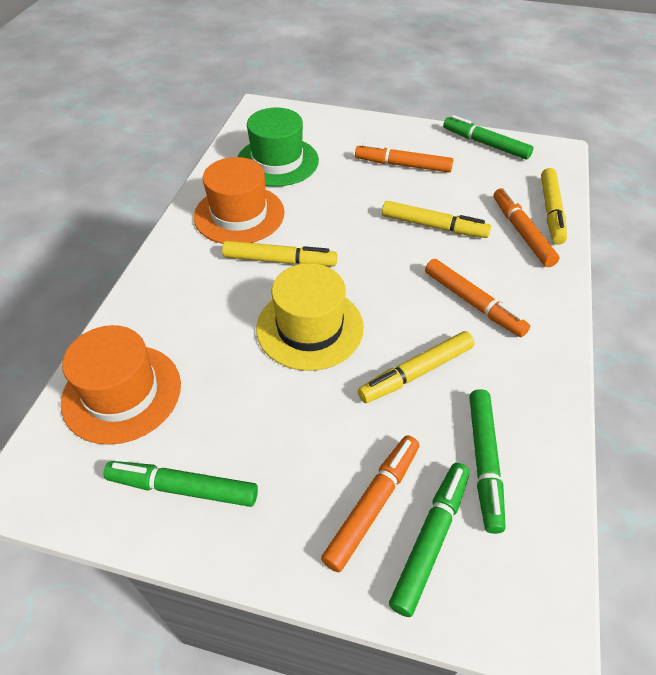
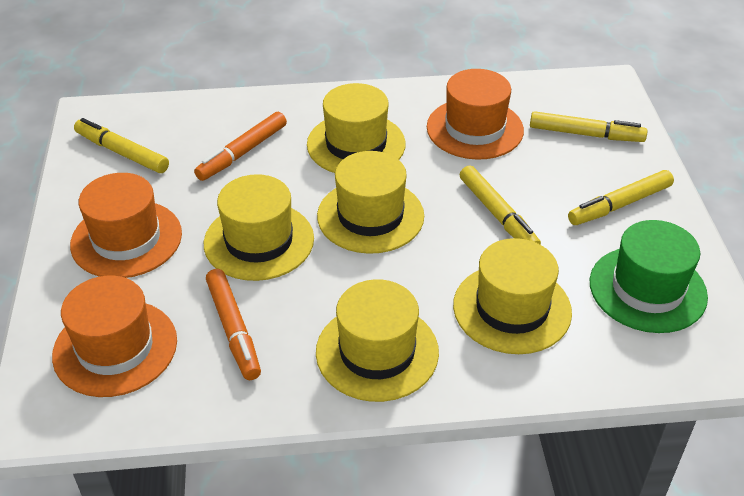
green marker: [103,461,258,507] [389,463,470,617] [443,115,533,160] [469,389,506,534] = 4 -> none = 0
orange hat: [61,325,181,445] [194,157,285,244] = 2 -> [52,276,177,397] [70,173,182,278] [427,69,524,160] = 3
orange marker: [321,435,419,572] [355,143,453,172] [425,259,530,337] [494,188,559,267] = 4 -> [194,112,287,181] [206,269,261,380] = 2
yellow hat: [256,263,364,371] = 1 -> [204,174,314,281] [307,83,406,173] [316,279,439,402] [317,151,424,254] [453,238,572,354] = 5

